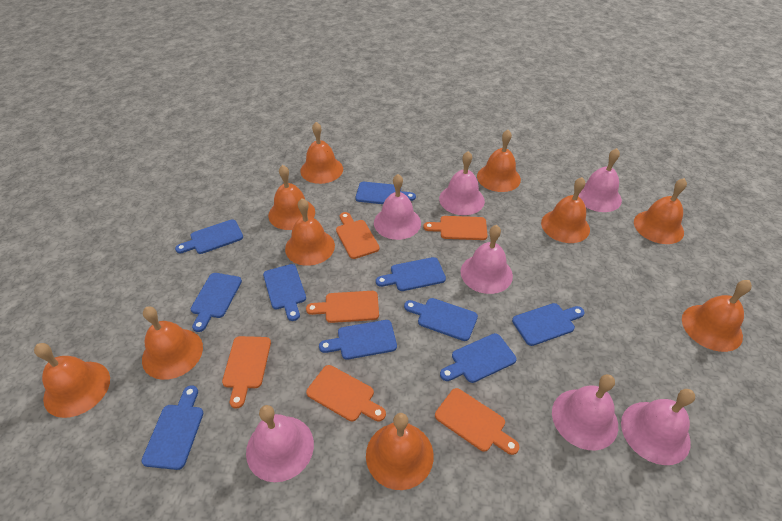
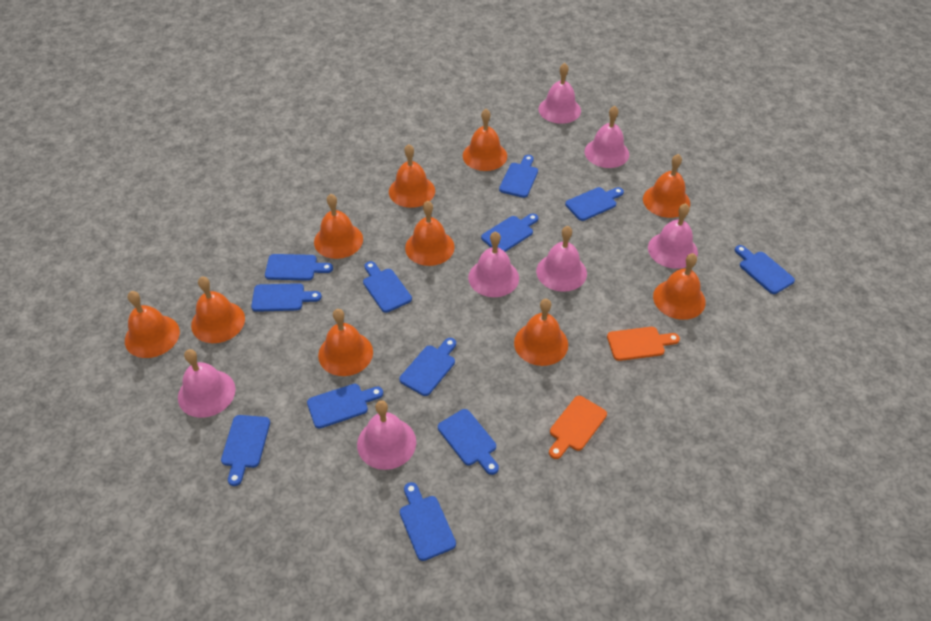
blue cutting board: [141,385,203,470] [175,219,243,254] [191,273,242,332] [263,264,306,321] [319,320,397,360] [355,182,416,204] [376,257,446,291] [404,298,478,341] [440,333,517,383] [512,303,585,346] = 10 -> [221,415,270,486] [251,283,322,312] [265,254,333,281] [307,384,383,429] [363,261,412,313] [399,338,456,396] [400,482,456,561] [438,409,499,475] [481,214,538,252] [499,155,538,198] [565,187,624,221] [735,245,795,294] = 12
orange cutting board: [222,336,271,409] [306,291,379,323] [306,365,386,421] [336,212,380,259] [423,216,488,240] [435,388,519,455] = 6 -> [549,396,607,459] [607,327,680,361] = 2

